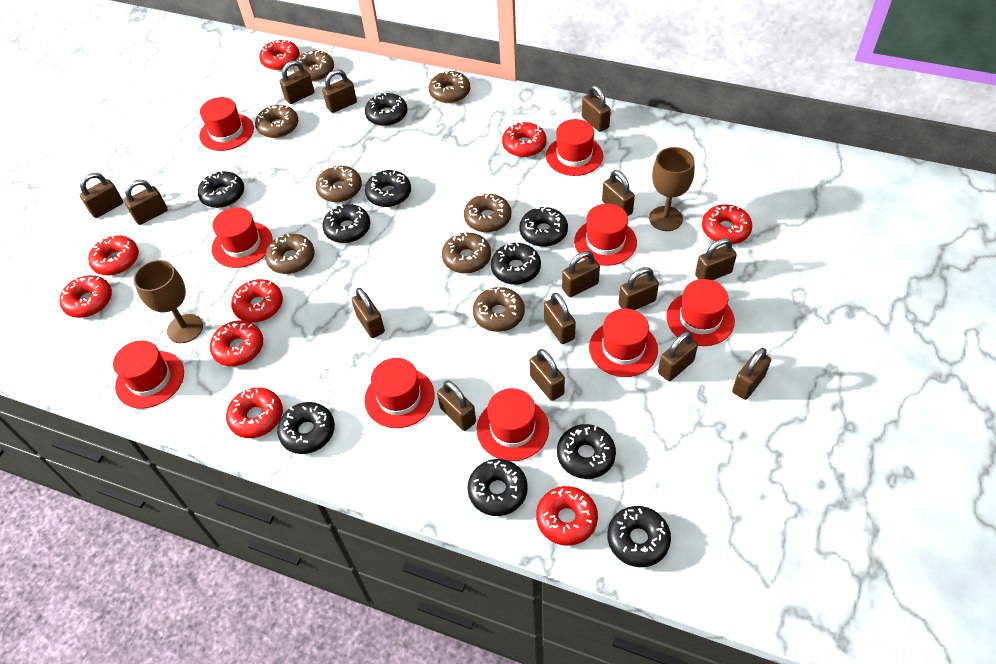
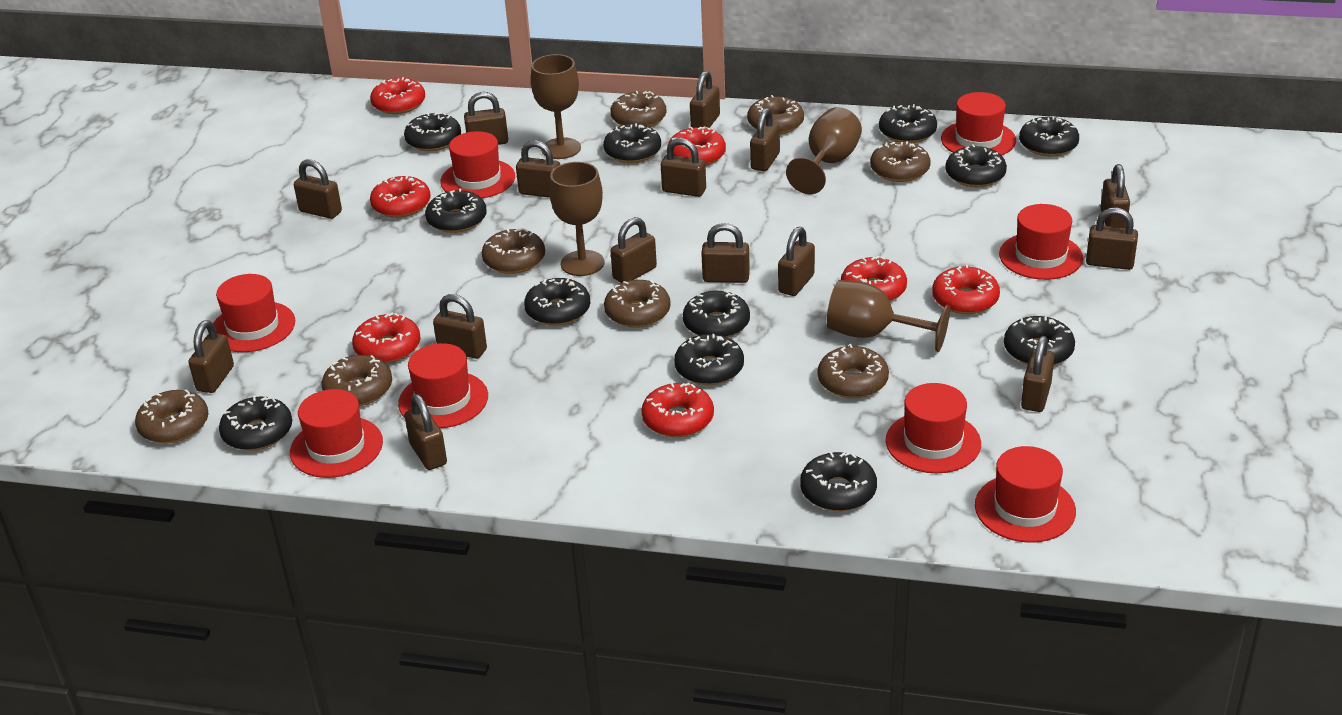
black donut: [198,171,244,208] [277,402,335,454] [322,204,370,243] [365,93,408,126] [365,170,411,207] [467,459,528,516] [491,243,541,285] [519,207,568,247] [557,424,616,479] [607,506,671,567] = 10 -> [219,396,292,451] [404,112,461,151] [425,189,487,233] [524,278,590,326] [603,123,661,163] [674,334,744,385] [683,290,750,338] [800,452,877,511] [879,104,937,143] [945,144,1007,187] [1004,316,1075,365] [1019,116,1079,156] = 12
brown goblet: [133,260,203,343] [649,147,695,231] = 2 -> [531,54,581,159] [549,162,605,276] [786,107,862,194] [827,280,950,352] = 4
red donut: [59,275,112,318] [88,235,139,276] [210,320,263,366] [226,387,283,438] [231,279,283,322] [259,40,300,70] [502,122,547,157] [536,486,598,546] [702,204,752,244] = 9 -> [352,313,421,363] [370,77,425,114] [370,176,430,218] [641,383,714,437] [668,126,726,166] [841,256,907,302] [932,264,1000,314] = 7
red hat: [113,340,184,409] [199,97,254,151] [212,207,273,268] [364,358,434,428] [477,388,549,461] [546,119,603,176] [574,204,637,266] [589,308,658,377] [666,279,735,346] = 9 -> [213,274,295,352] [290,389,383,478] [398,343,488,428] [440,131,515,198] [886,383,981,473] [941,92,1016,156] [975,446,1076,543] [999,204,1083,280] = 8

